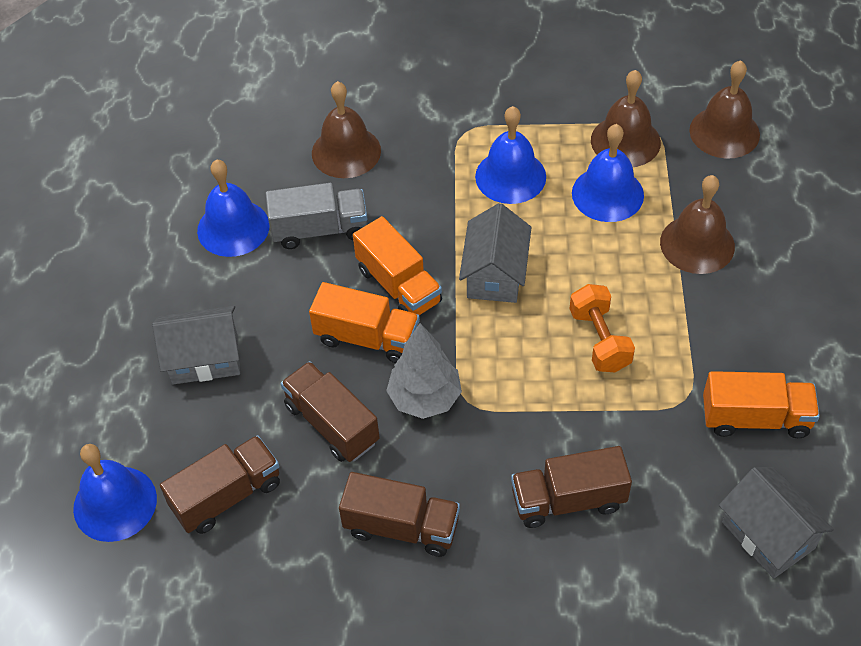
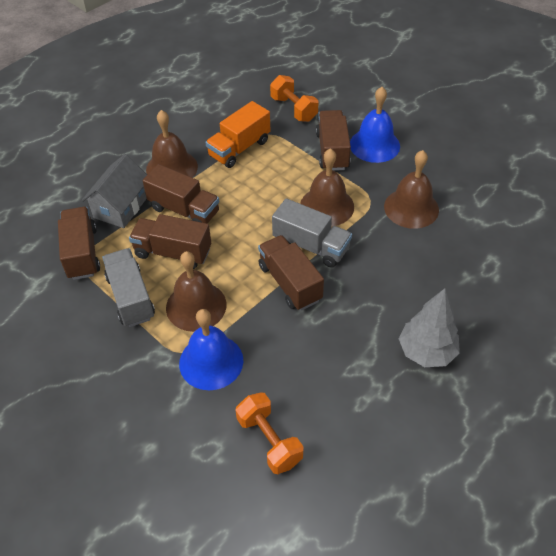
blue bell: [73,444,157,542] [197,160,269,257] [475,106,546,204] [572,124,644,222] = 4 -> [179,309,243,390] [350,87,400,163] = 2
brown truck: [160,435,280,534] [281,361,380,462] [339,472,460,557] [511,446,632,528] = 4 -> [58,207,100,280] [129,214,211,269] [143,164,219,224] [258,235,324,311] [316,110,351,171] = 5
grey house: [152,306,240,384] [459,203,532,303] [719,467,834,579] = 3 -> [81,154,147,228] = 1
grey truck: [266,183,367,249] = 1 -> [102,248,155,327] [272,198,352,267] = 2
orange dumbbell: [570,284,635,372] = 1 -> [235,392,303,474] [270,75,318,122] = 2
orange truck: [309,282,420,363] [353,216,442,315] [703,371,820,438] = 3 -> [205,101,270,168] = 1

